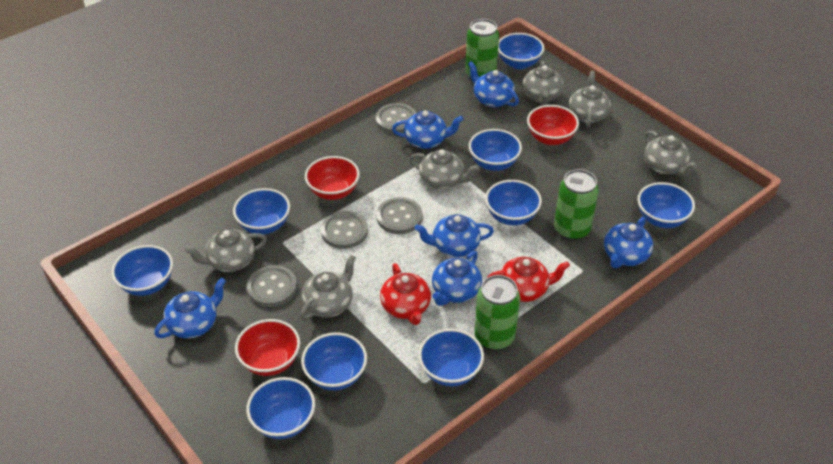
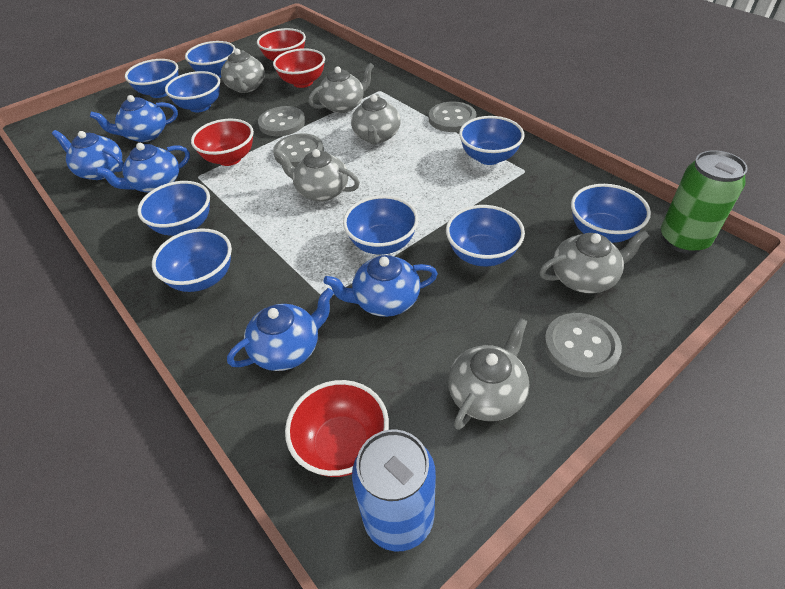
blue can: none = 0 -> [352,430,436,551] = 1
blue teapot: [154,278,226,339] [392,110,464,149] [415,214,494,257] [432,251,482,306] [468,61,519,107] [604,217,653,268] = 6 -> [52,130,124,180] [90,95,178,142] [96,143,190,193] [227,288,334,371] [323,255,438,317] = 5
green can: [465,19,499,80] [475,275,520,350] [554,169,599,241] = 3 -> [661,150,748,254] = 1
red bowl: [235,319,300,376] [305,156,360,200] [527,105,579,145] = 3 -> [191,119,254,166] [257,28,306,61] [273,48,325,88] [285,380,389,477] = 4
red teapot: [380,263,431,325] [487,257,570,302] = 2 -> none = 0

